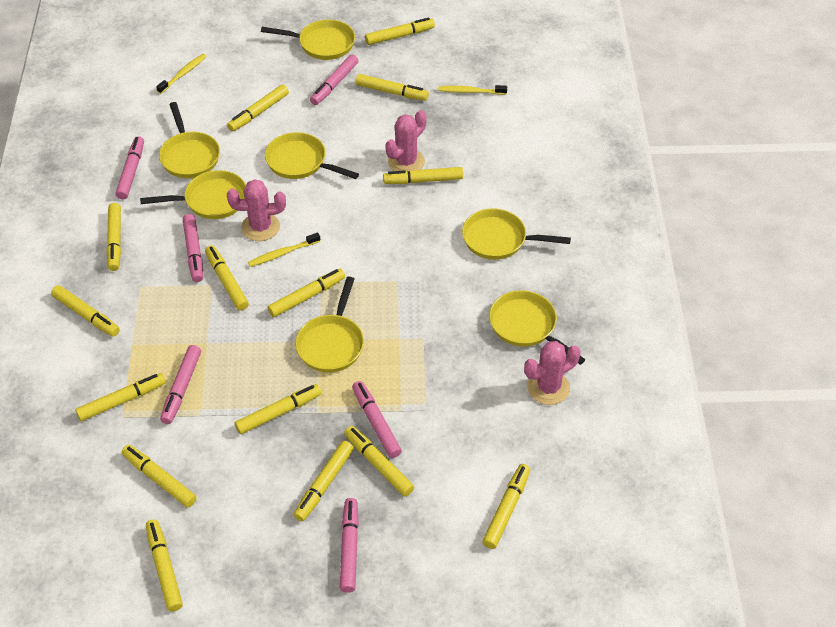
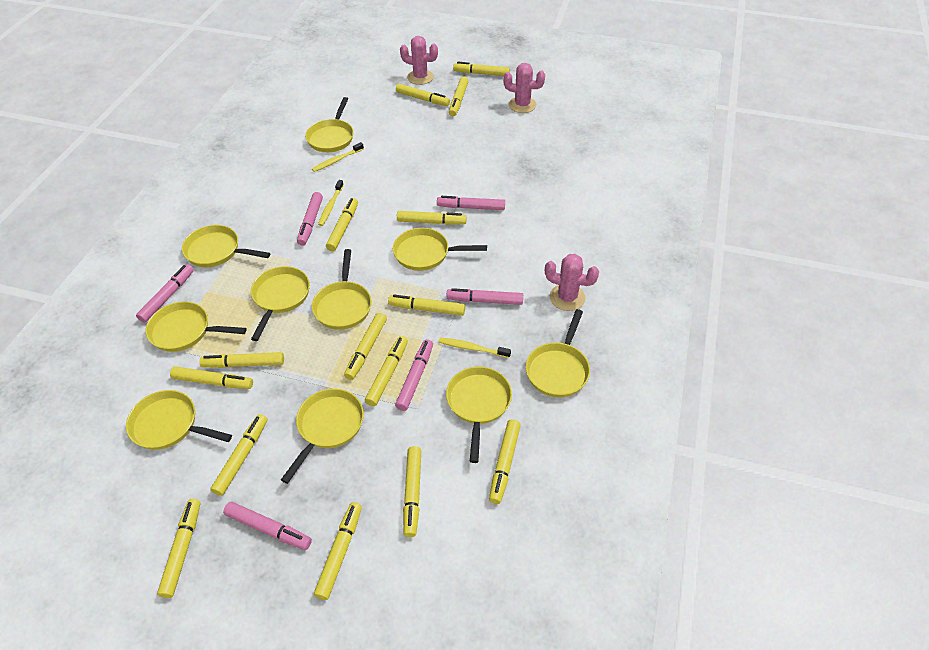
yellow pan: [140,170,246,219] [159,102,220,178] [261,19,355,60] [265,132,359,179] [295,277,364,372] [462,208,571,260] [489,290,586,365] = 7 -> [126,390,232,450] [145,301,247,352] [182,225,270,267] [251,266,310,341] [281,389,364,484] [305,97,354,152] [312,249,371,330] [393,228,487,271] [446,366,512,463] [526,309,590,397] = 10

